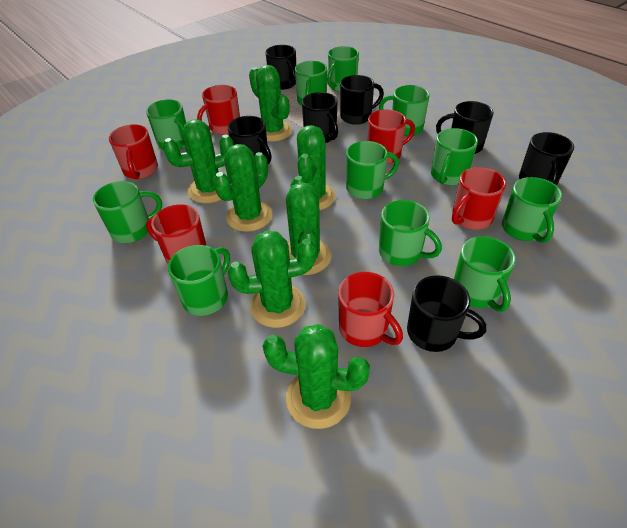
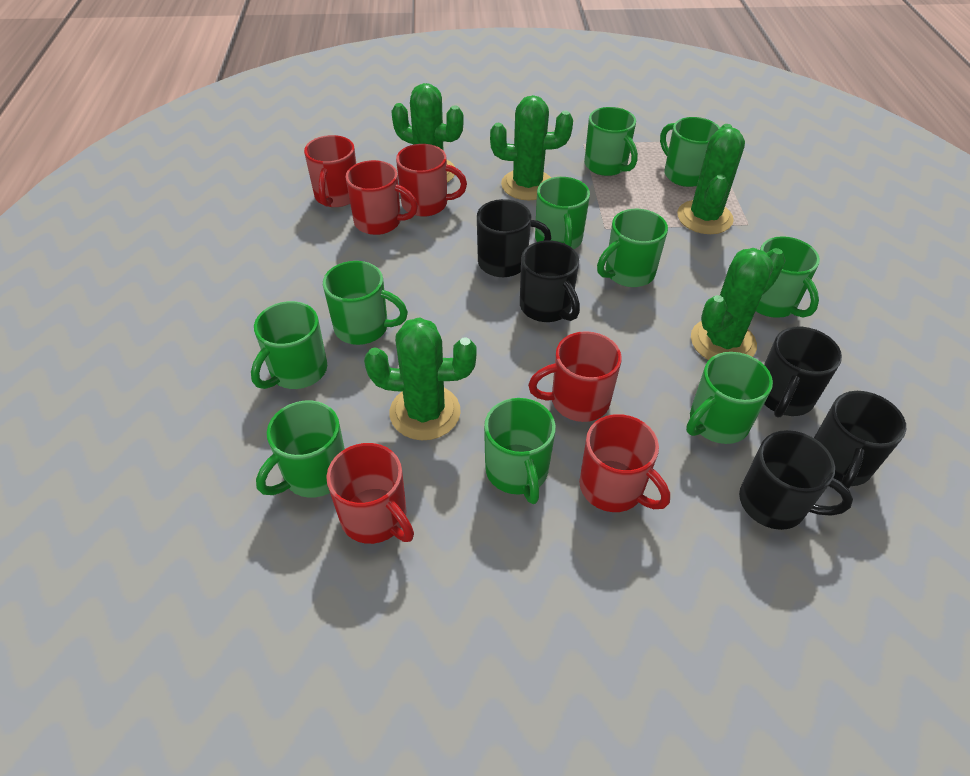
black mug: [228,116,272,164] [265,45,296,90] [302,92,338,143] [340,75,384,125] [407,275,487,352] [436,101,493,154] [519,132,574,186] = 7 -> [477,199,551,277] [520,240,580,322] [739,430,853,530] [764,327,842,418] [814,391,906,489] = 5
green cactus: [163,119,234,203] [213,144,272,232] [228,230,316,328] [249,65,292,142] [262,324,370,429] [286,176,331,275] [297,125,335,210] = 7 -> [364,317,477,440] [391,83,464,183] [490,95,573,200] [677,124,745,234] [691,248,786,360] = 5
green mug: [93,181,162,243] [146,99,186,150] [168,245,230,316] [295,61,327,106] [327,46,359,92] [346,141,399,199] [379,85,430,136] [379,200,442,266] [431,128,478,185] [454,236,516,312] [502,177,562,243] = 11 -> [251,301,327,389] [256,401,345,498] [323,261,408,345] [484,398,556,504] [535,177,590,249] [584,107,638,176] [597,209,668,287] [660,117,720,187] [686,352,773,444] [756,236,820,318] = 10

